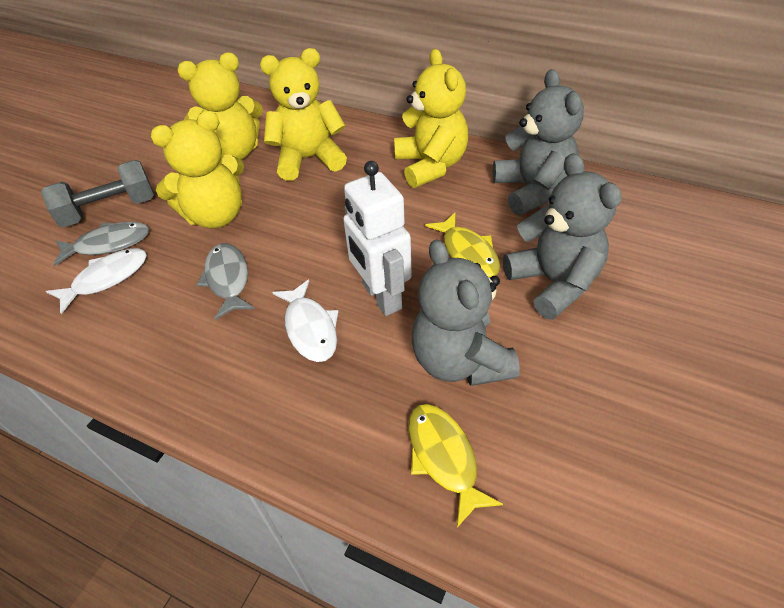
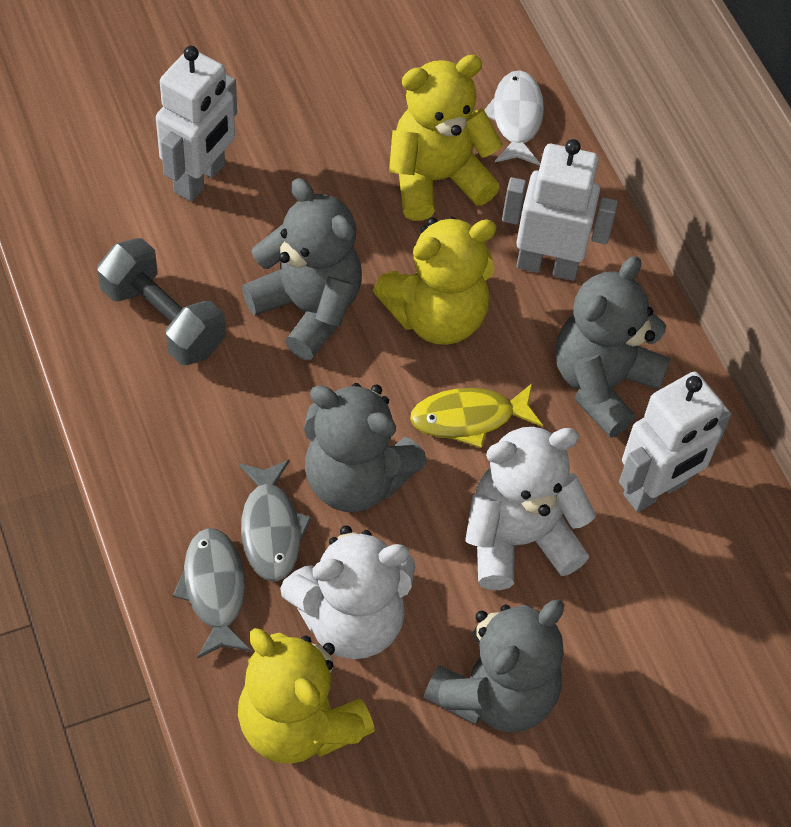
grey teddy bear: [412,239,520,386] [493,69,584,215] [503,153,622,320] = 3 -> [242,178,362,360] [304,383,427,512] [424,600,564,732] [556,256,671,437] = 4
white fish: [46,248,147,314] [272,280,338,362] = 2 -> [484,70,544,166] = 1
white robot: [343,161,412,316] = 1 -> [156,46,237,202] [502,139,618,281] [619,372,731,512] = 3
white teddy bear: none = 0 -> [280,525,415,659] [465,427,596,590] = 2
yellow fish: [408,404,503,528] [425,213,500,278] = 2 -> [410,384,543,448] = 1
yellow teddy bear: [150,111,244,229] [178,53,263,160] [260,48,347,181] [394,49,468,188] = 4 -> [238,628,375,764] [373,217,497,345] [389,55,503,221] = 3

